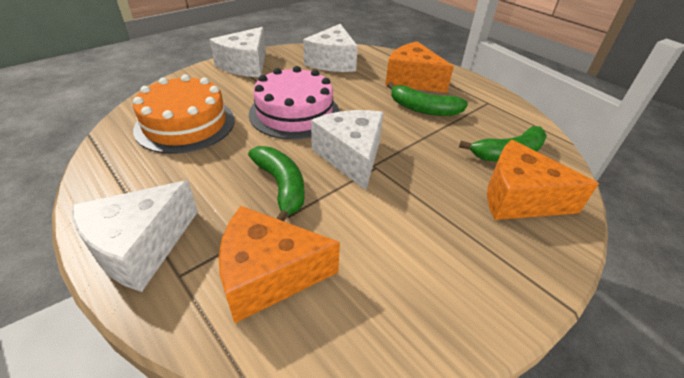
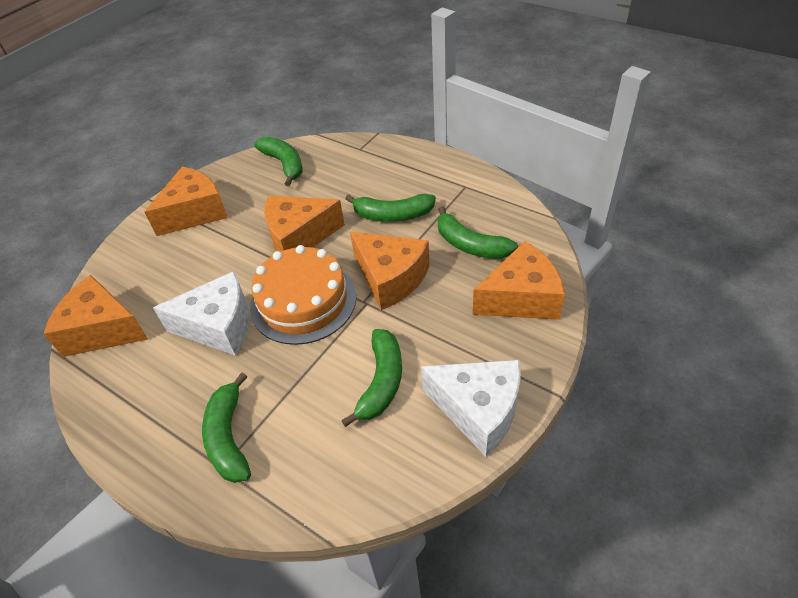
green banana: [248,146,305,221] [387,82,468,116] [459,126,547,161] = 3 -> [202,372,251,483] [254,137,303,186] [341,329,402,427] [345,194,436,222] [438,206,518,259] = 5
orange cheese: [219,206,340,323] [385,41,454,93] [487,140,599,220] = 3 -> [43,275,148,357] [144,167,228,236] [265,196,345,252] [350,231,430,310] [473,241,565,320] = 5
pink cake: [249,66,340,140] = 1 -> none = 0
white cheese: [72,180,198,292] [210,27,266,77] [303,24,358,72] [311,110,384,190] = 4 -> [153,271,250,356] [421,360,521,457] = 2

